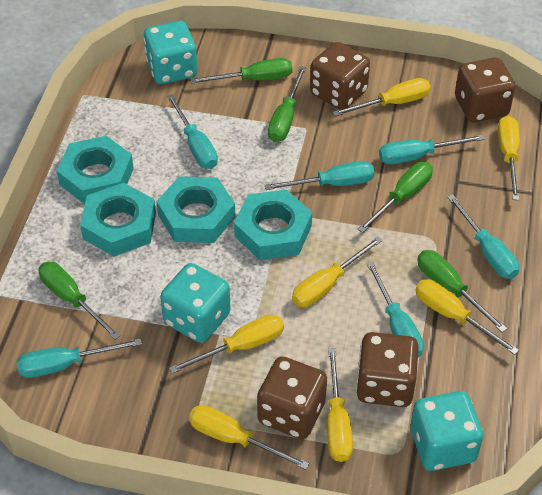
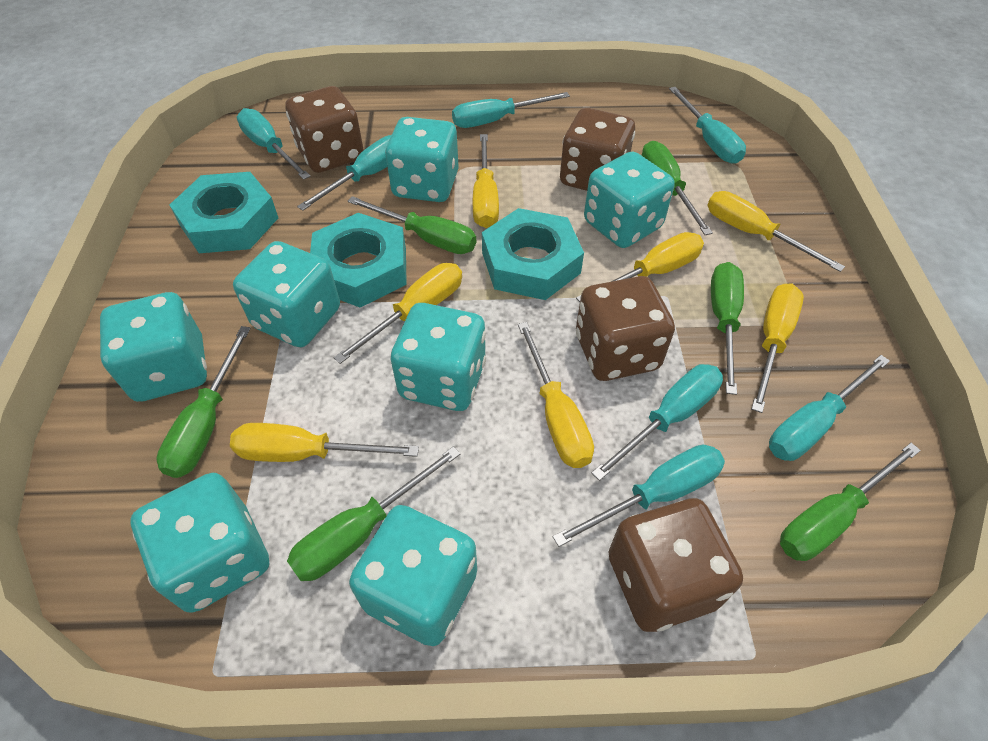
green screwdriver: [39,262,121,340] [190,58,293,84] [268,66,306,142] [358,162,433,233] [417,250,507,332] = 5 -> [156,326,251,478] [287,446,461,581] [348,196,476,254] [642,141,713,235] [711,262,744,395] [780,443,921,561] = 6
turquoise dice: [143,21,197,84] [160,263,231,343] [410,391,483,471] = 3 -> [100,292,207,402] [131,473,269,613] [233,241,340,347] [349,505,477,646] [385,117,459,202] [391,303,486,411] [584,151,675,248] = 7
turquoise nut: [57,136,134,204] [80,183,156,256] [157,176,236,243] [234,189,312,260] = 4 -> [170,172,278,253] [310,213,407,308] [482,208,584,300] = 3
turquoise screwdriver: [17,338,142,378] [167,94,218,169] [265,161,374,190] [366,261,424,357] [379,135,485,164] [447,194,519,279] = 6 -> [237,108,311,180] [297,135,391,211] [452,92,570,128] [553,445,725,547] [592,364,723,481] [669,87,746,164] [769,355,890,461] = 7

